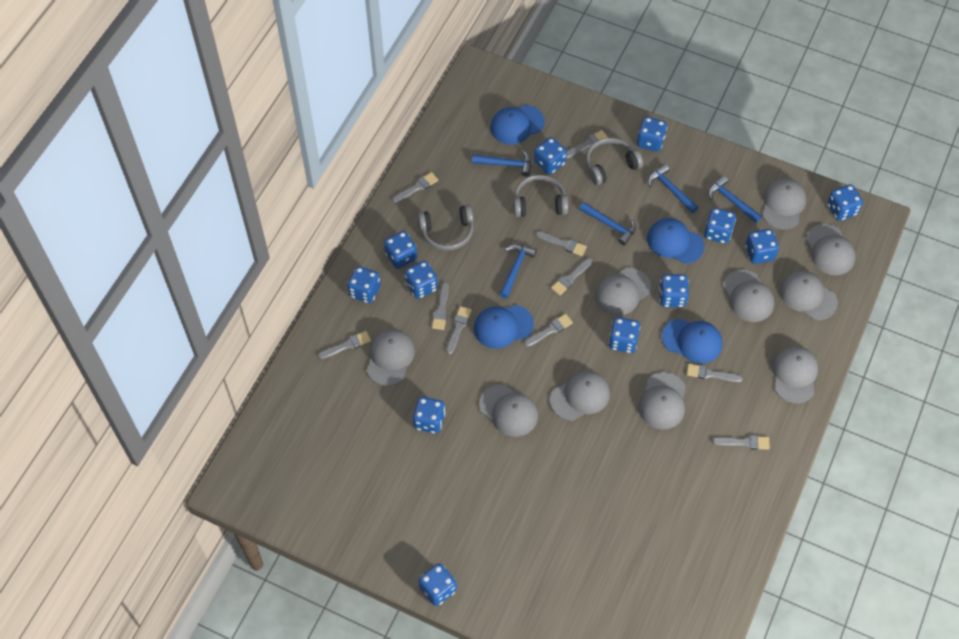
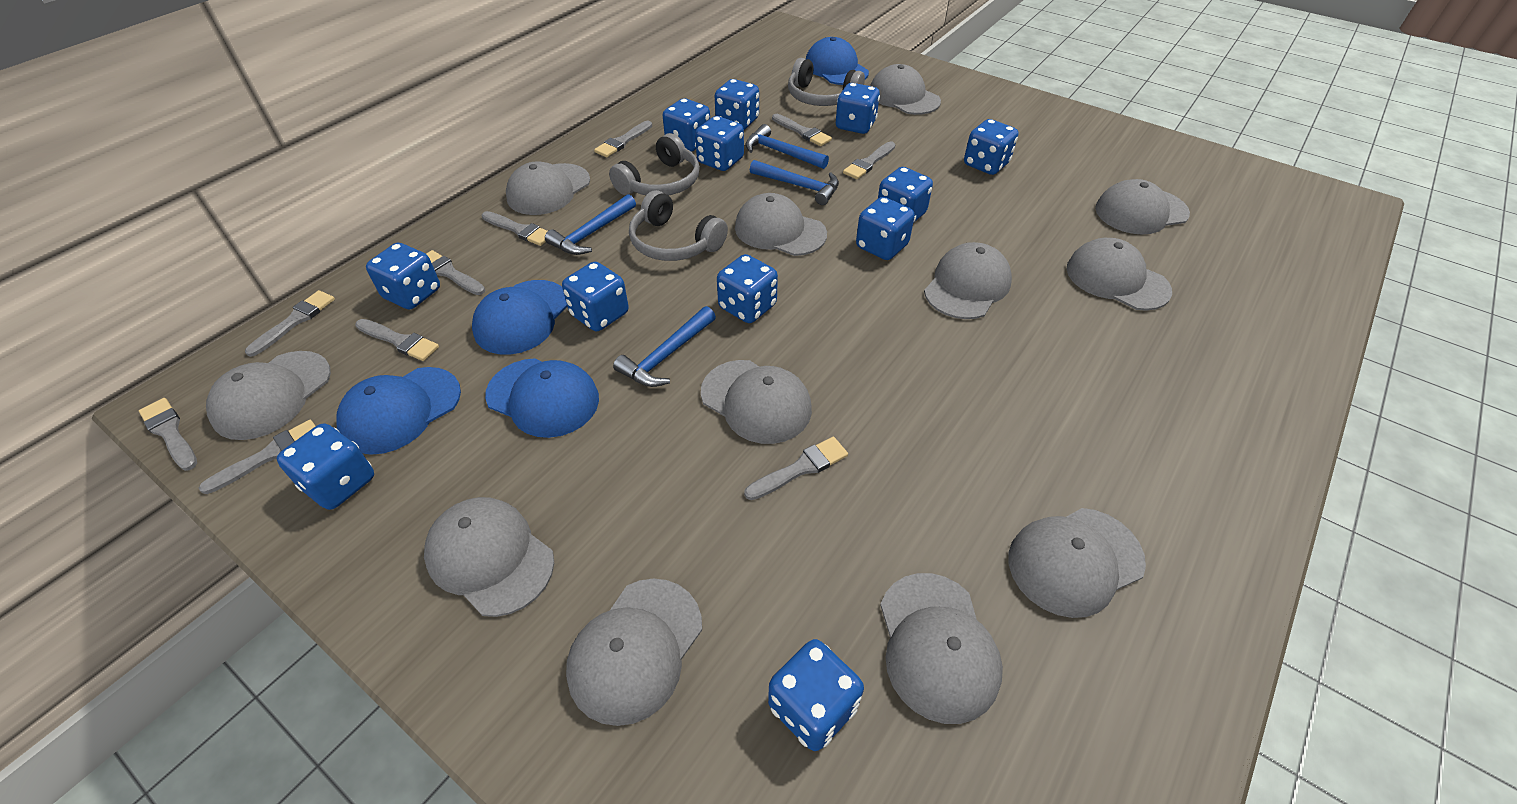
blue hammer: [472,150,531,177] [499,244,537,298] [579,202,636,245] [648,164,698,213] [708,175,762,223] = 5 -> [545,194,636,255] [613,306,716,387] [745,124,829,169] [750,160,839,205] = 4
grey cap: [367,329,415,386] [479,384,538,437] [550,371,610,421] [595,268,651,316] [639,372,686,430] [723,270,775,322] [762,178,806,229] [772,346,818,403] [780,271,838,320] [806,224,855,275] = 10 -> [206,351,331,440] [424,497,554,617] [506,161,590,215] [566,578,702,726] [701,360,812,444] [735,193,827,256] [870,64,941,115] [880,573,1003,724] [924,242,1012,319] [1008,508,1146,618] [1067,238,1172,311] [1095,179,1190,235] = 12

